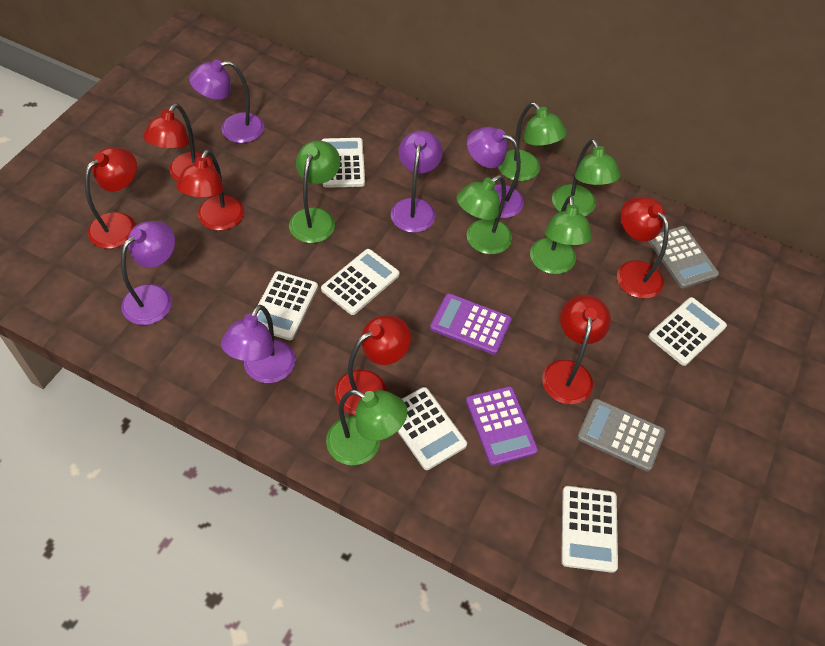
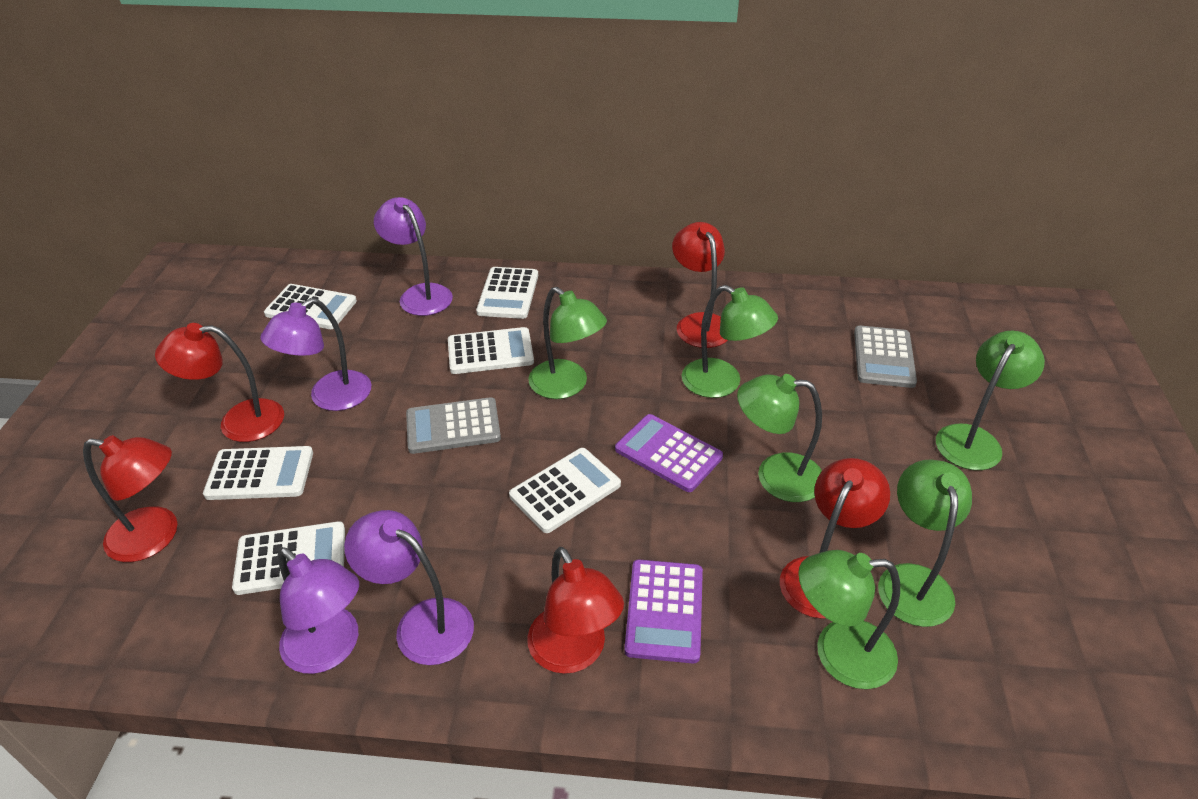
purple lamp: [121,221,175,325] [189,59,264,143] [221,305,296,383] [391,131,443,233] [467,127,524,218] = 5 -> [260,298,371,411] [278,547,359,674] [344,510,474,665] [374,197,453,316] = 4
red lamp: [85,147,137,249] [143,103,214,181] [176,150,244,231] [335,315,411,415] [542,294,611,404] [617,197,669,299] = 6 -> [83,435,178,562] [155,323,284,442] [527,547,624,674] [672,222,728,348] [780,458,890,619] = 5

